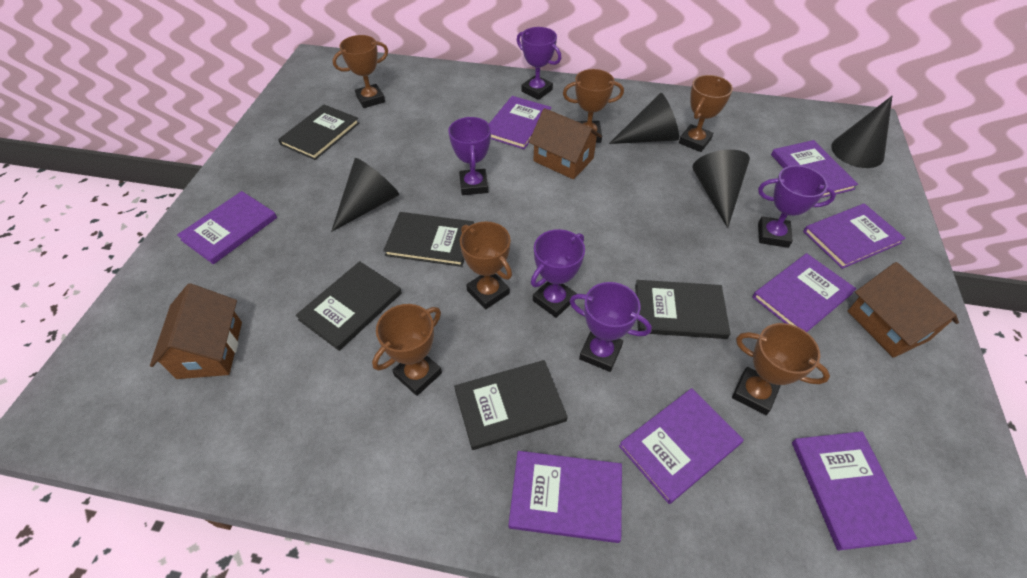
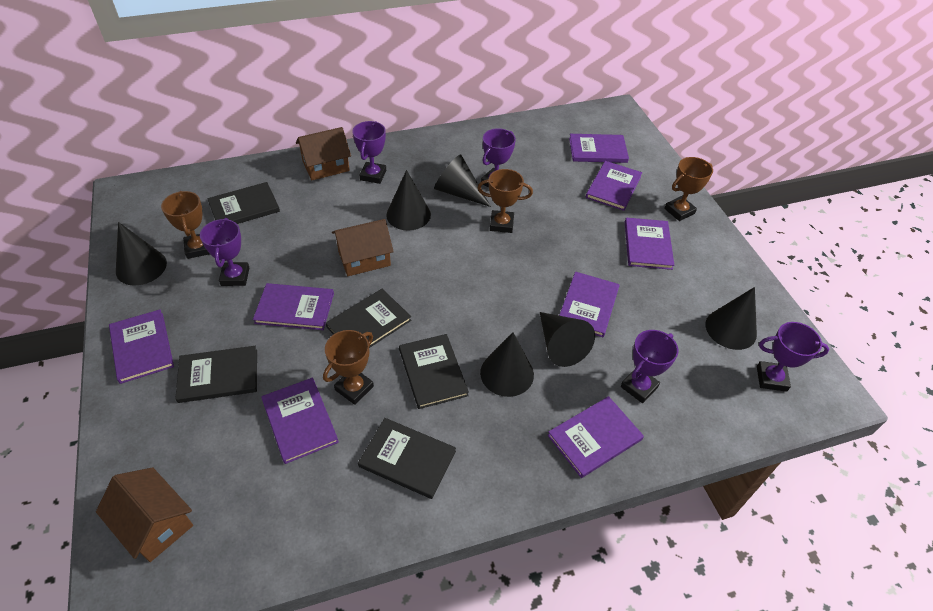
black cone: [331,158,399,232] [609,93,679,144] [692,150,750,228] [831,96,892,168] = 4 -> [116,222,167,286] [386,170,431,231] [434,154,491,207] [480,332,534,397] [540,312,595,367] [706,287,757,350] = 6
brown trophy: [332,35,388,108] [372,304,442,396] [460,221,512,309] [563,69,624,143] [679,75,733,152] [732,323,830,415] = 6 -> [161,191,210,259] [323,330,374,405] [478,169,533,233] [664,157,713,221] = 4

